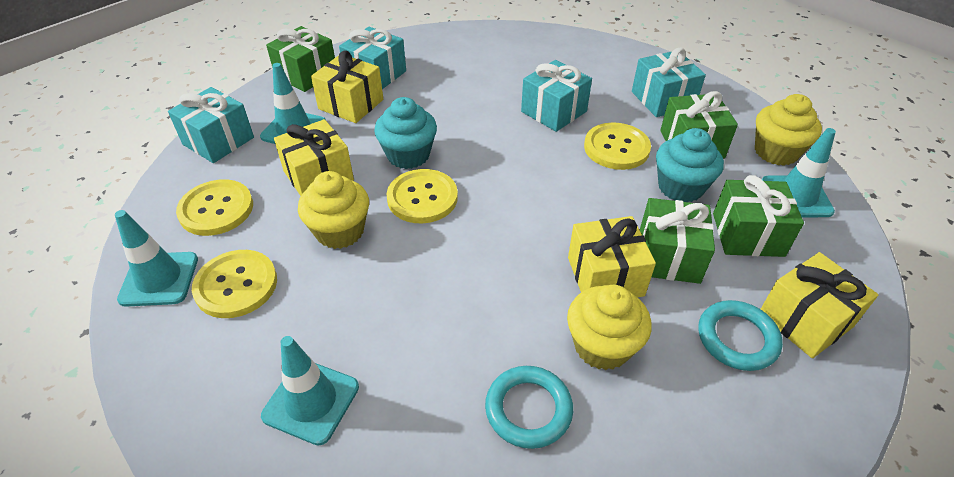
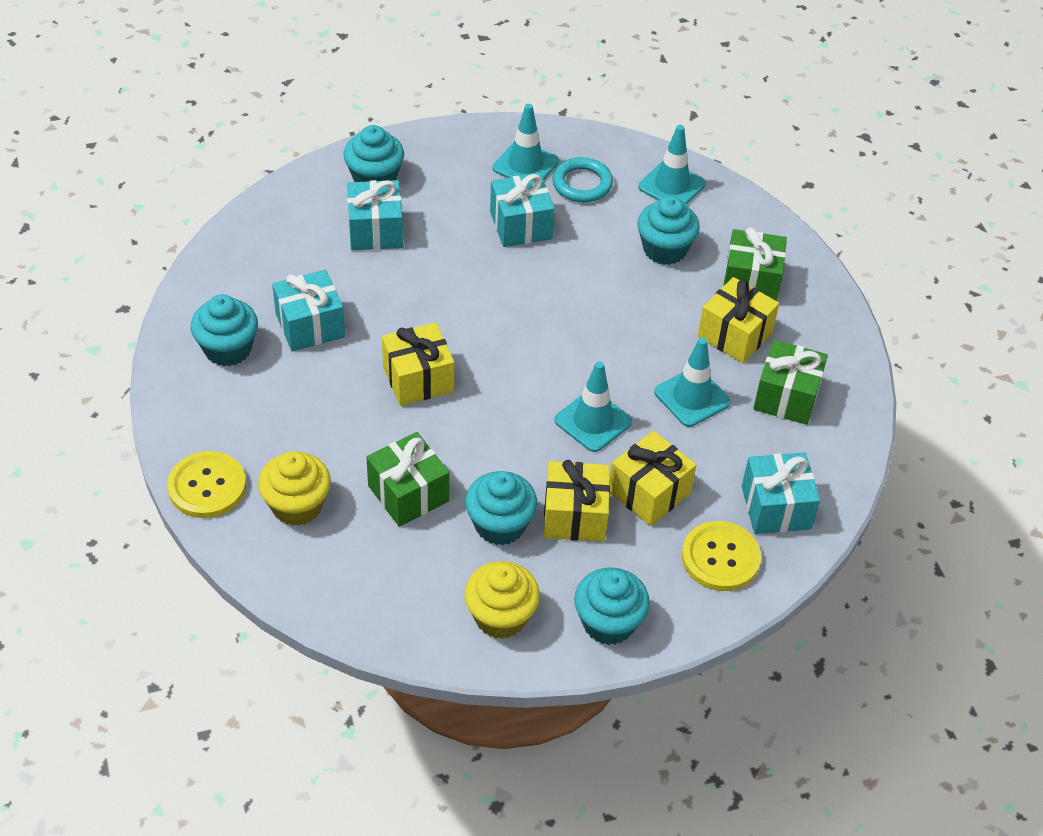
green gift: [266,26,335,92] [640,198,715,284] [660,91,738,158] [713,175,804,257] = 4 -> [366,432,449,527] [724,227,787,301] [753,340,828,425] = 3
turquoise cupcake: [374,97,437,169] [656,128,724,202] = 2 -> [191,295,258,366] [344,125,404,182] [465,471,537,545] [574,567,650,645] [637,196,700,265] = 5
turquoise ring: [485,366,573,449] [698,300,783,371] = 2 -> [552,157,613,202] = 1
yellow button: [176,179,253,236] [192,250,277,318] [387,169,458,223] [584,123,651,170] = 4 -> [167,451,246,518] [682,521,761,591] = 2
yellow cupcake: [298,171,369,249] [567,285,652,370] [755,94,822,166] = 3 -> [258,451,331,526] [464,561,540,639] = 2

